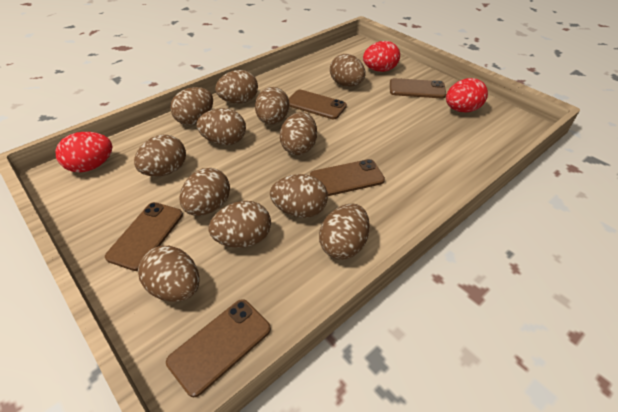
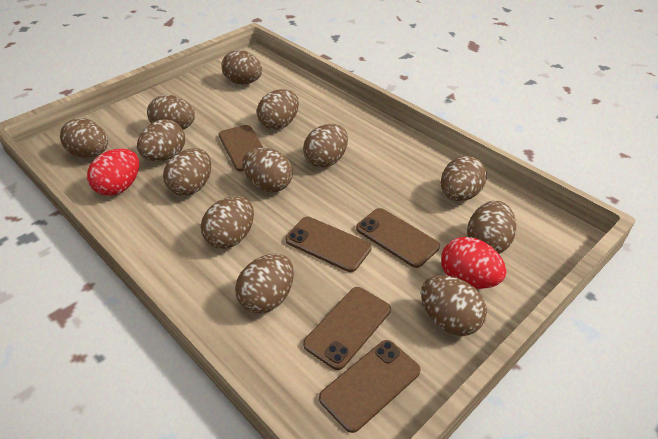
brown egg: [134,135,186,177] [138,246,200,302] [170,87,213,125] [180,168,230,216] [197,108,246,145] [209,201,271,248] [215,70,258,104] [255,87,290,125] [270,174,328,218] [280,112,317,155] [319,204,370,260] [330,54,366,87] = 12 -> [60,118,108,158] [137,119,185,161] [147,95,195,130] [163,148,211,196] [201,196,254,249] [221,50,262,84] [235,254,294,314] [242,148,293,192] [257,89,299,130] [303,124,348,168] [421,275,487,336] [441,156,487,201] [467,201,516,254] = 13
red egg: [56,132,113,172] [363,41,400,72] [446,78,488,112] = 3 -> [87,148,139,196] [441,237,506,289] = 2

